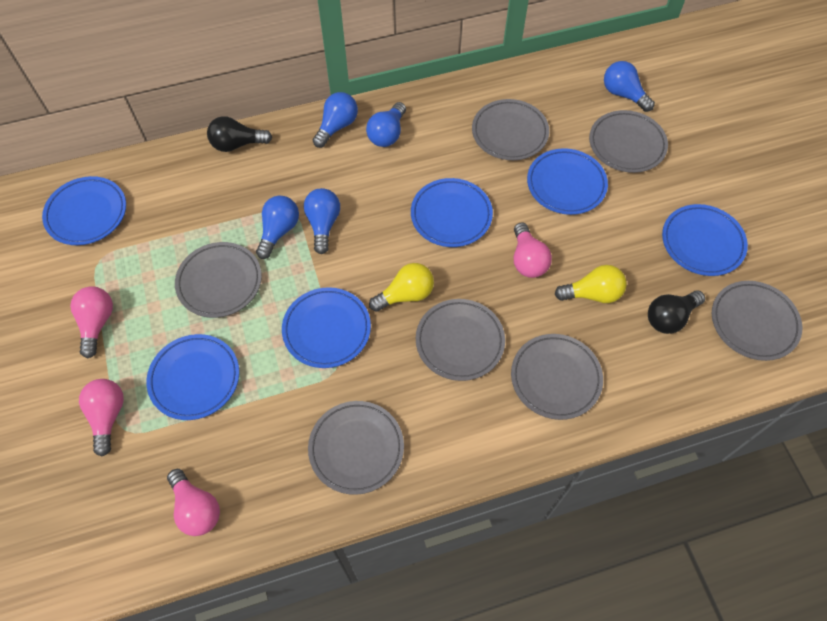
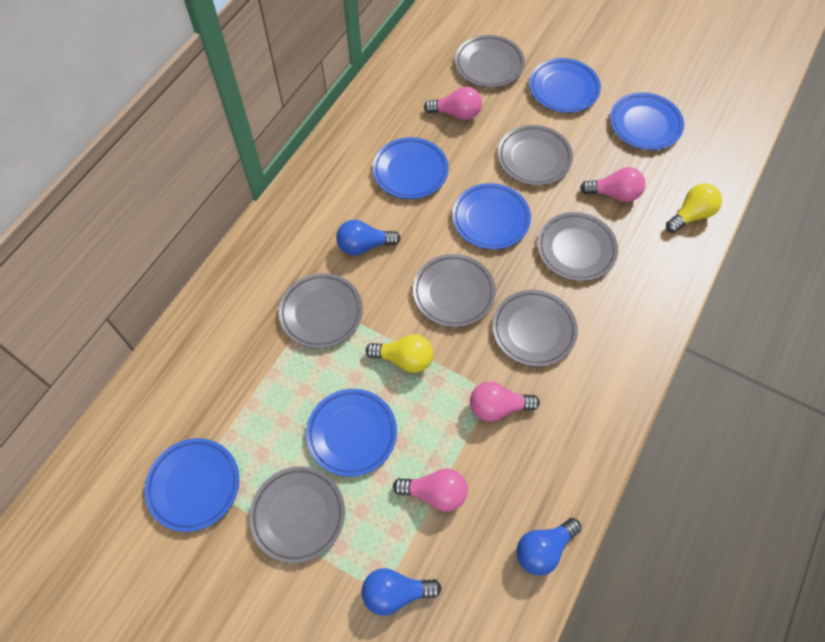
black light bulb: [207,116,272,152] [648,290,705,334] = 2 -> none = 0
blue light bulb: [256,195,299,259] [304,188,340,254] [313,92,358,148] [366,102,406,147] [604,61,655,112] = 5 -> [336,220,401,255] [362,568,441,616] [516,518,582,576] = 3

